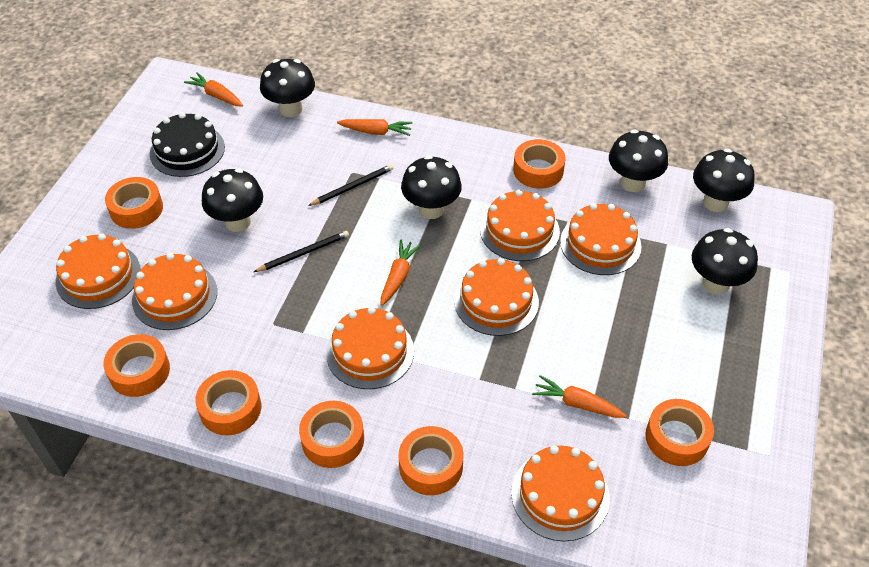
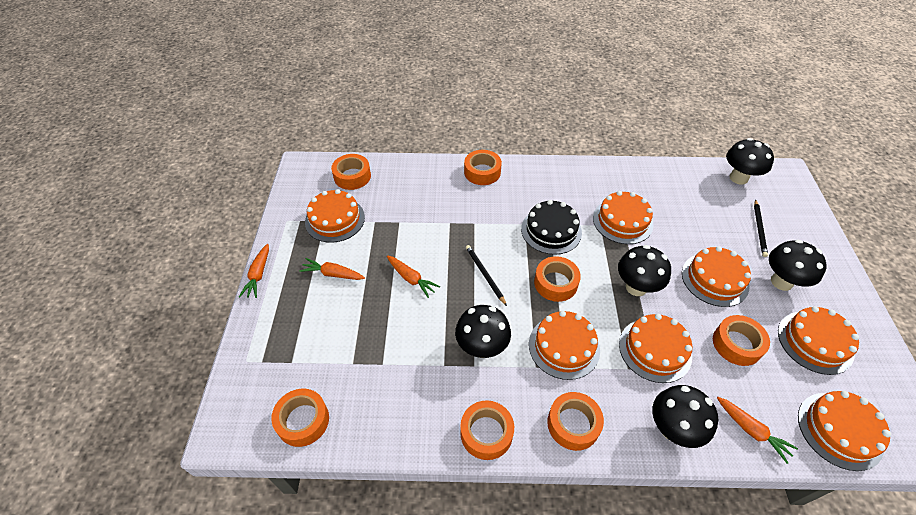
black mushroom: [202,168,263,232] [260,59,315,117] [401,155,462,219] [609,130,668,192] [692,228,758,294] [693,149,755,212] = 6 -> [455,305,511,358] [618,245,671,296] [652,385,718,448] [726,138,774,185] [769,240,827,291] = 5

